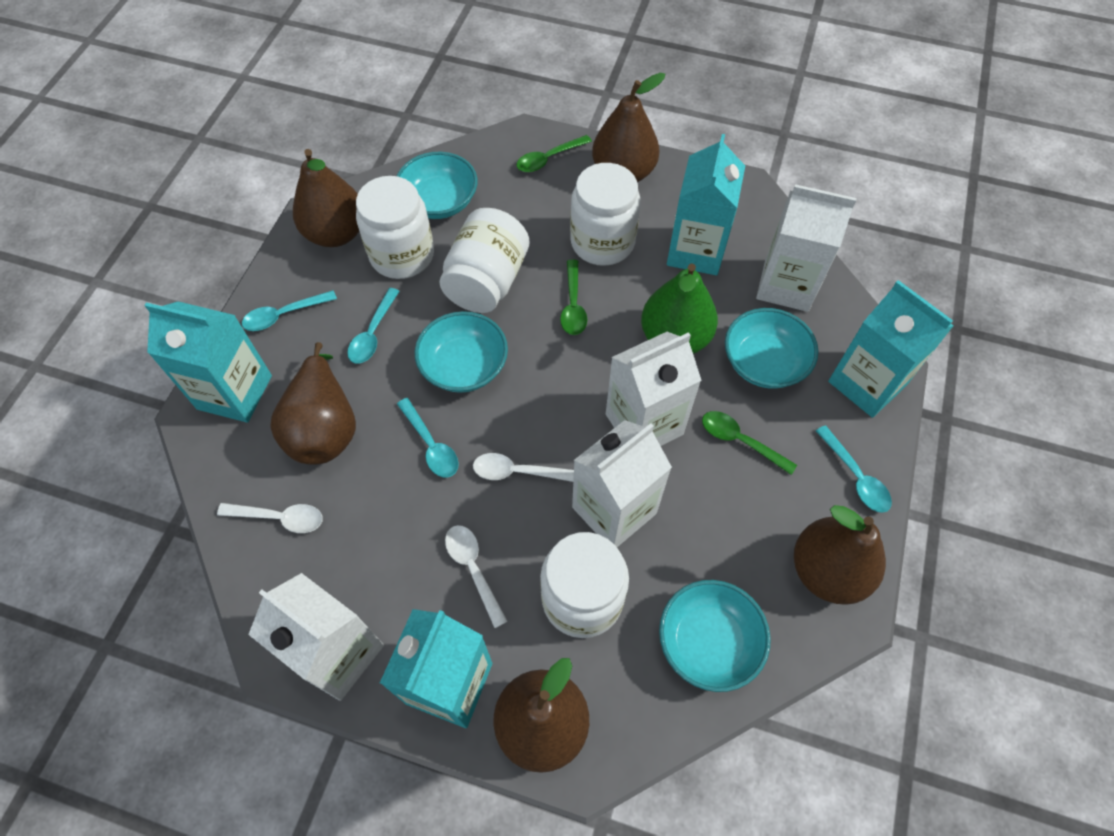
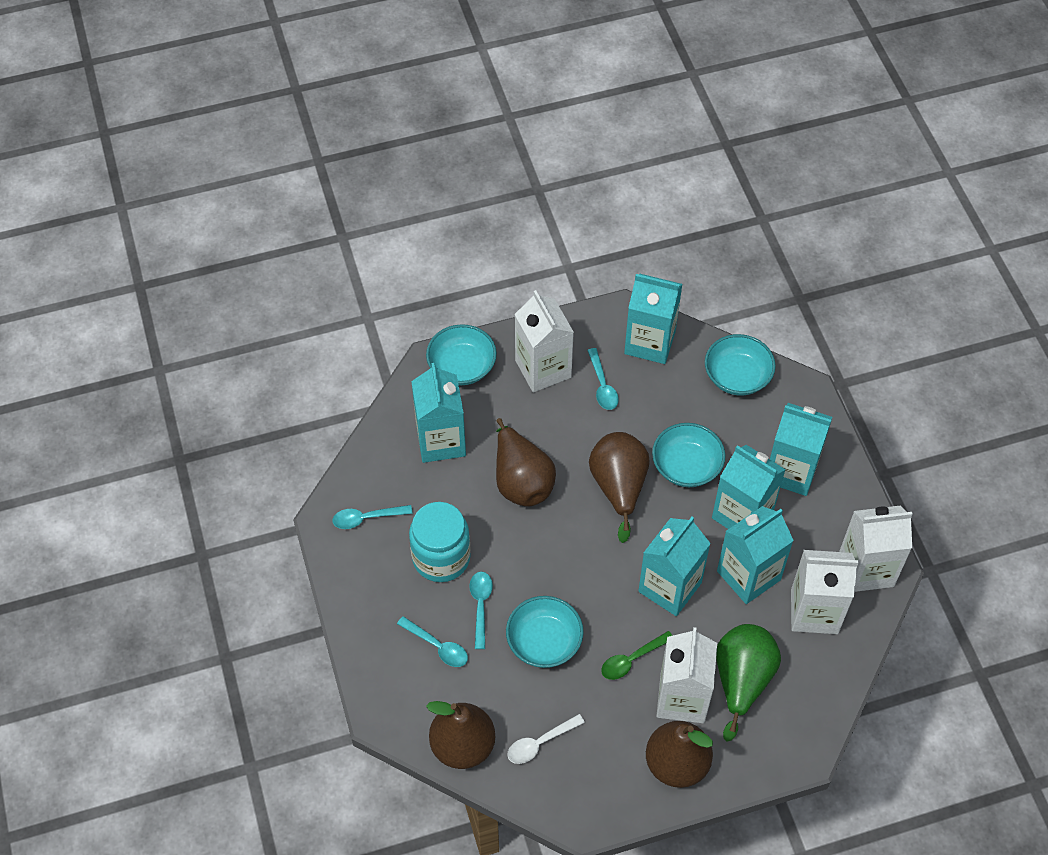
brown pear: [271,342,356,465] [293,149,359,247] [494,658,589,773] [592,73,665,182] [794,505,886,605] = 5 -> [426,701,495,769] [496,418,556,506] [589,432,650,543] [646,721,713,788] = 4
green spoon: [516,135,592,172] [560,260,587,335] [702,411,797,475] = 3 -> [601,631,673,680] = 1
turquoise carton: [144,301,272,423] [380,609,492,728] [667,134,745,275] [828,280,953,418] = 4 -> [411,363,466,463] [624,274,682,364] [638,517,711,616] [712,445,786,529] [717,506,794,604] [770,403,832,496] = 6
turquoise jar: none = 0 -> [409,502,471,582] = 1
white jar: [356,176,434,279] [439,208,529,313] [540,532,629,638] [570,163,641,266] = 4 -> none = 0
white spoon: [217,503,323,533] [445,525,508,628] [473,453,574,482] = 3 -> [507,714,585,764] = 1

